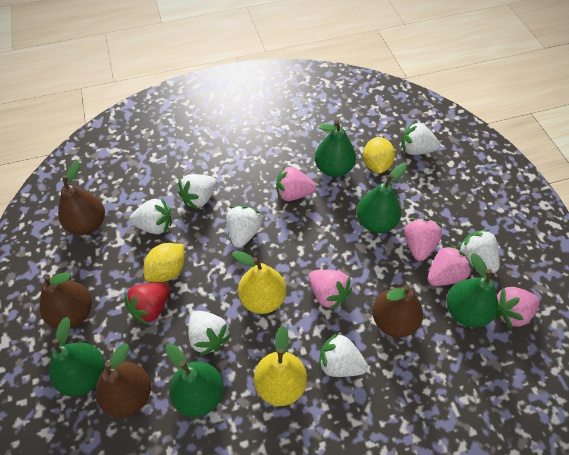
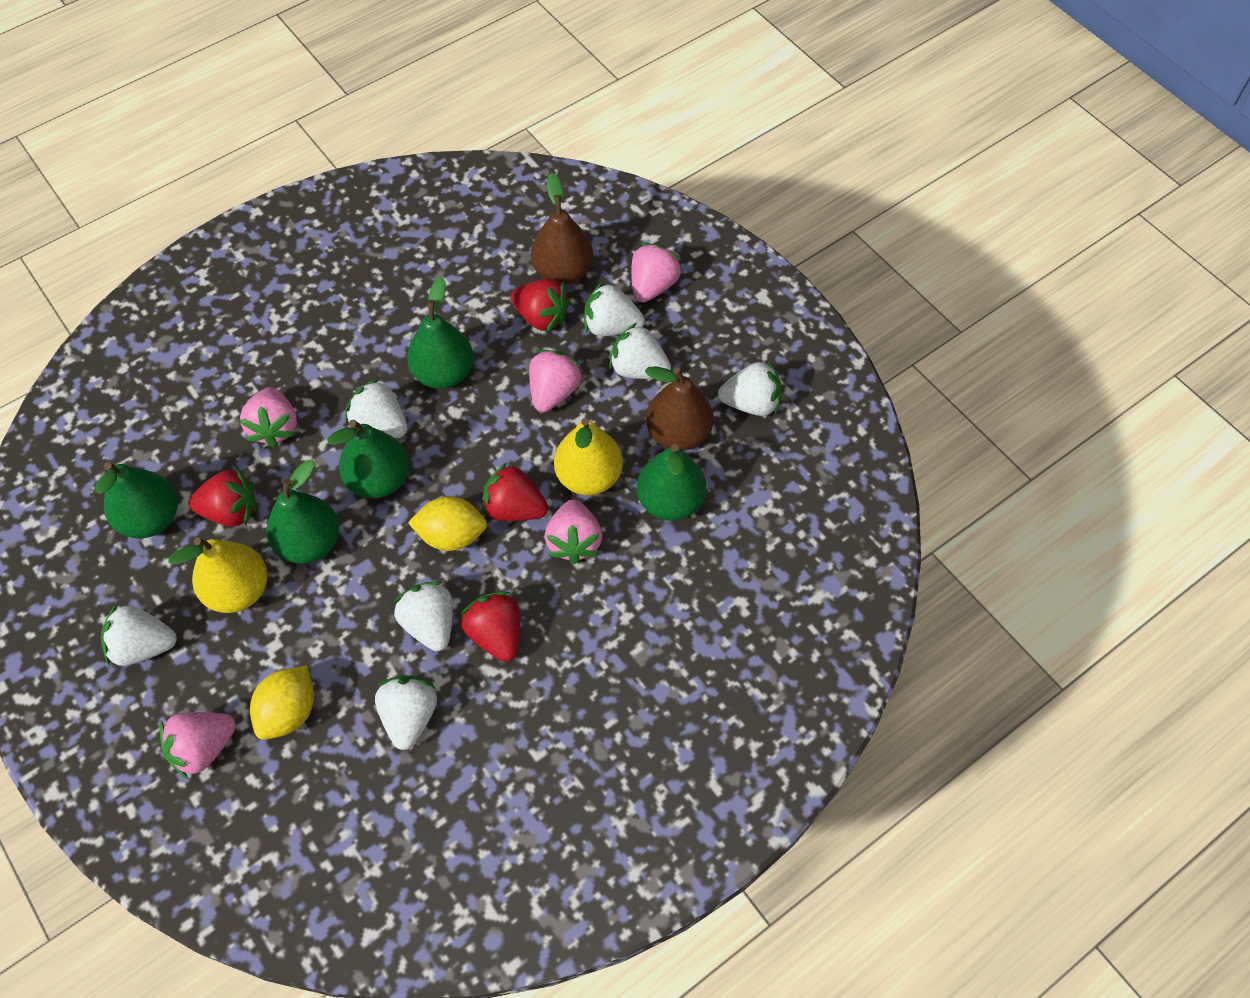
brown pear: [40,272,92,329] [58,161,105,235] [95,344,151,418] [372,285,423,337] = 4 -> [531,173,593,285] [645,366,713,451] = 2
red strawberry: [125,283,170,325] = 1 -> [188,468,257,526] [461,591,520,662] [482,462,548,521] [511,279,570,333] = 4

